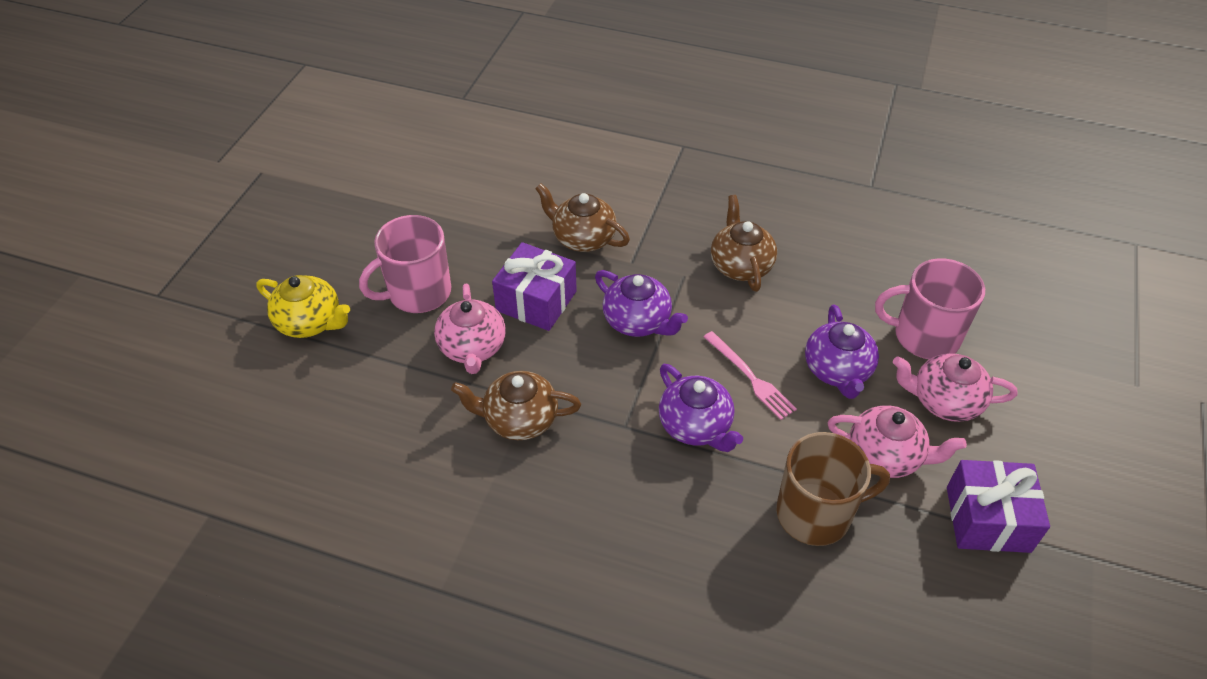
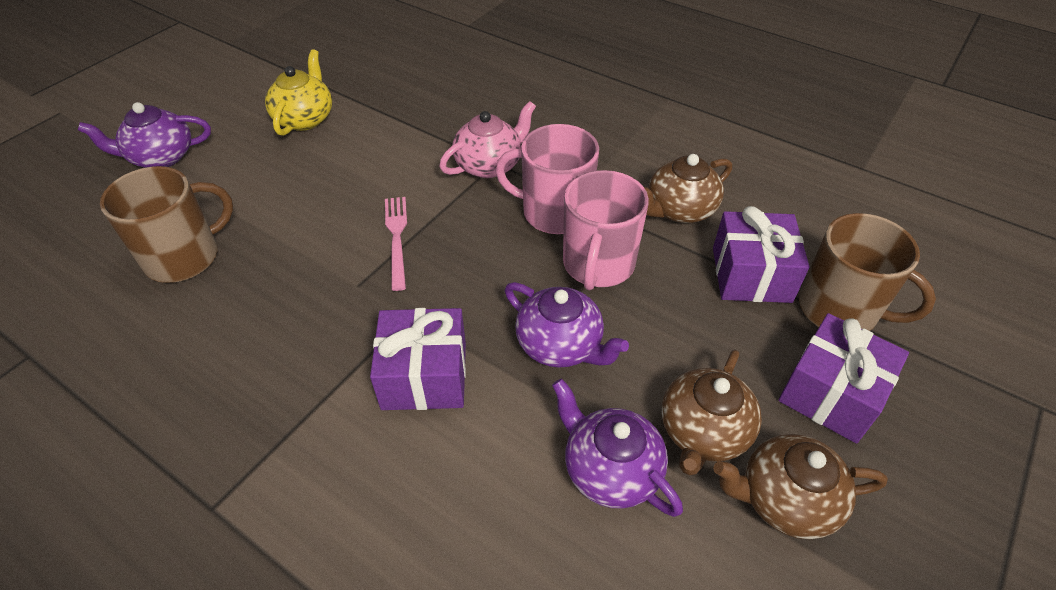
brown mug: [776,432,890,546] = 1 -> [100,166,233,283] [799,213,936,331] = 2
pink teapot: [434,283,506,374] [828,405,967,478] [893,353,1017,422] = 3 -> [439,101,536,178] = 1
purple gift: [492,242,577,331] [947,460,1050,553] = 2 -> [370,308,466,410] [713,206,810,303] [778,313,909,443] = 3

